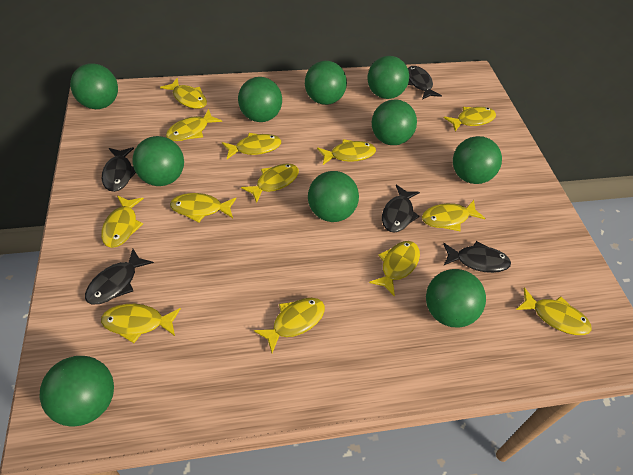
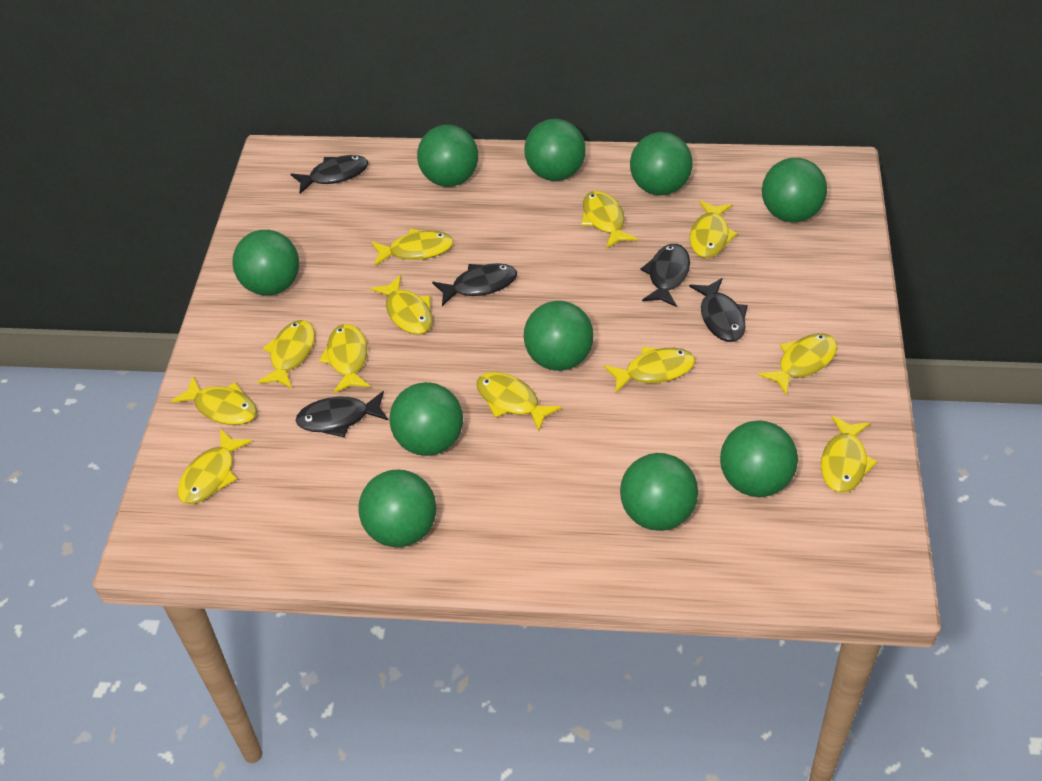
yellow fish: [101,195,144,248] [101,304,181,343] [160,78,207,109] [166,109,222,141] [170,193,236,223] [222,133,281,159] [241,163,299,203] [254,298,325,353] [317,139,376,165] [369,241,420,297] [422,200,486,231] [444,107,496,131] [516,288,592,335] = 13 -> [171,376,257,425] [177,429,252,504] [258,320,315,389] [319,324,370,393] [370,275,433,334] [371,229,454,266] [477,372,562,431] [581,191,637,249] [604,347,695,393] [690,200,738,258] [758,333,837,396] [821,416,878,493] = 12

